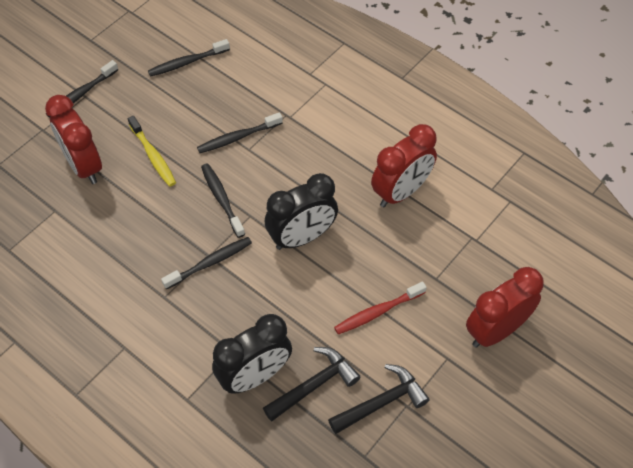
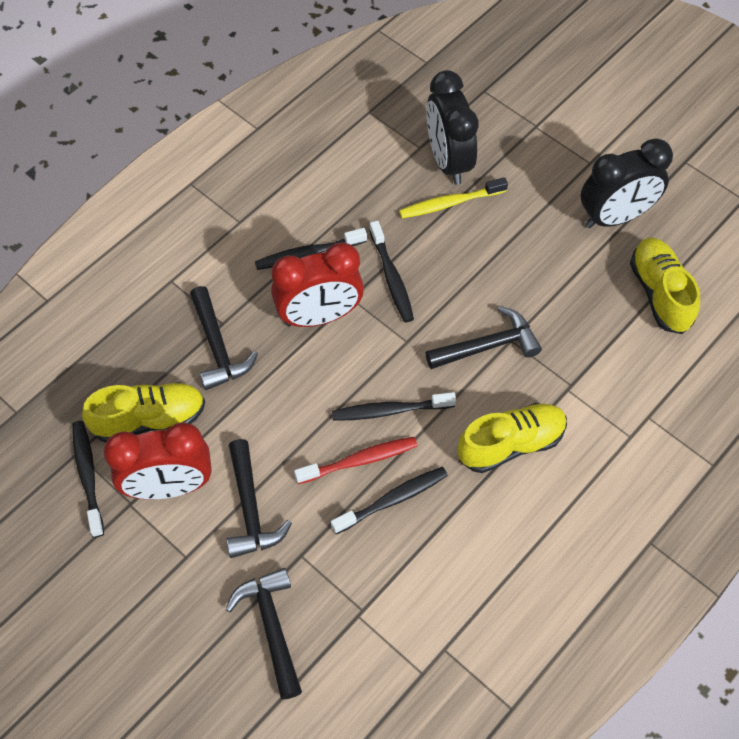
black hammer: [263,347,360,422] [328,364,430,434] = 2 -> [190,286,258,390] [225,568,302,700] [226,439,292,558] [426,306,542,369] = 4
red clock: [45,95,102,184] [371,124,437,207] [466,267,543,348] = 3 -> [104,422,212,499] [271,242,364,327] = 2
yellow shoe: none = 0 -> [82,382,205,442] [458,403,567,473] [630,238,700,334] = 3

